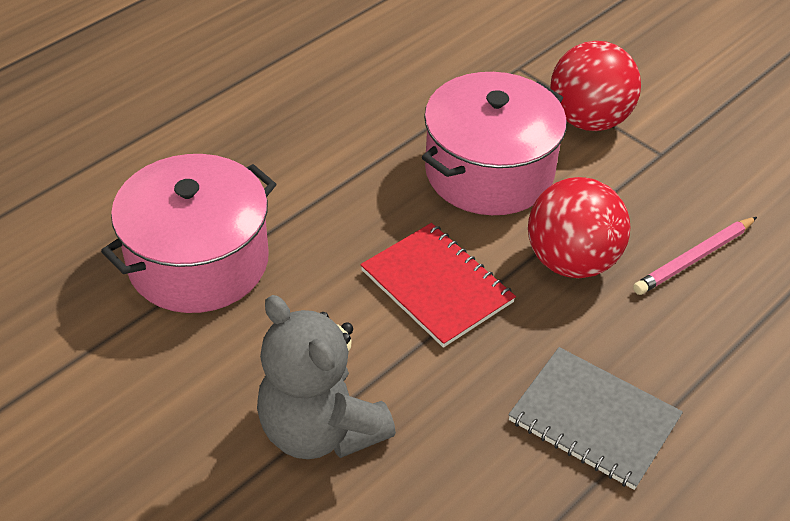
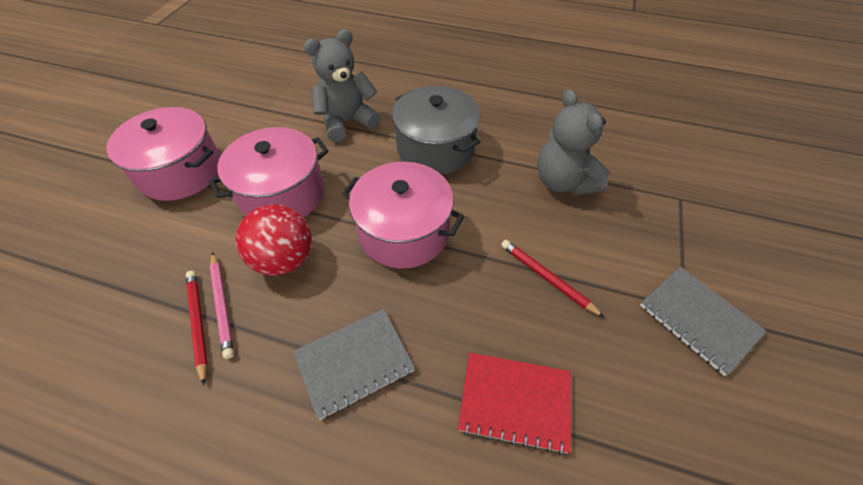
grey notebook: [508,347,683,490] = 1 -> [293,309,415,420] [640,267,766,376] = 2
grey pot: none = 0 -> [392,86,480,174] = 1
grey teddy bear: [257,295,396,459] = 1 -> [304,29,381,142] [537,89,609,196] = 2
pink pot: [101,154,276,313] [422,72,567,215] = 2 -> [106,107,220,201] [209,127,329,217] [342,162,464,269] = 3
red ball: [528,177,630,278] [550,41,641,131] = 2 -> [236,204,312,276] = 1
red pencil: none = 0 -> [186,271,208,386] [501,240,605,318] = 2

